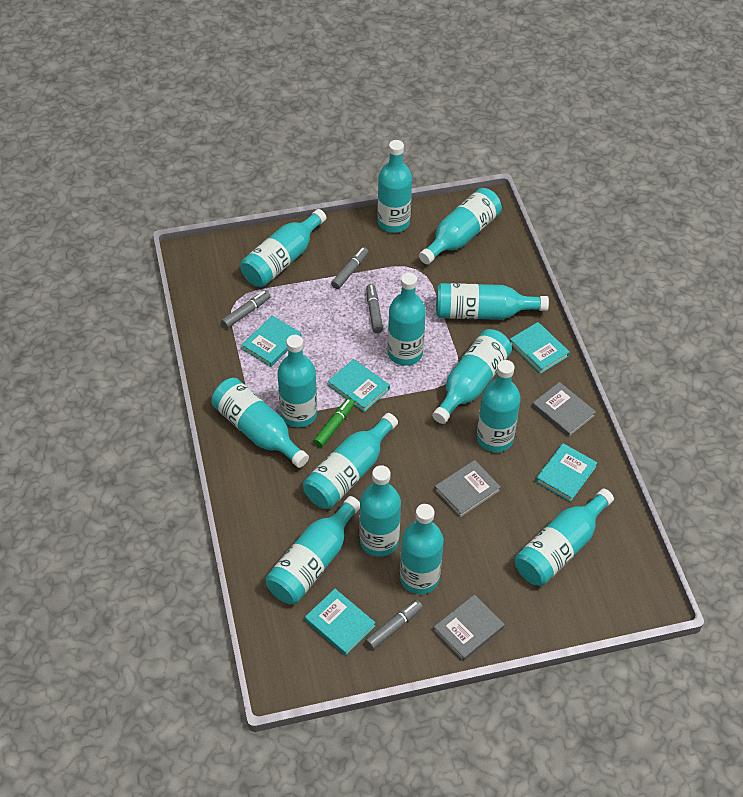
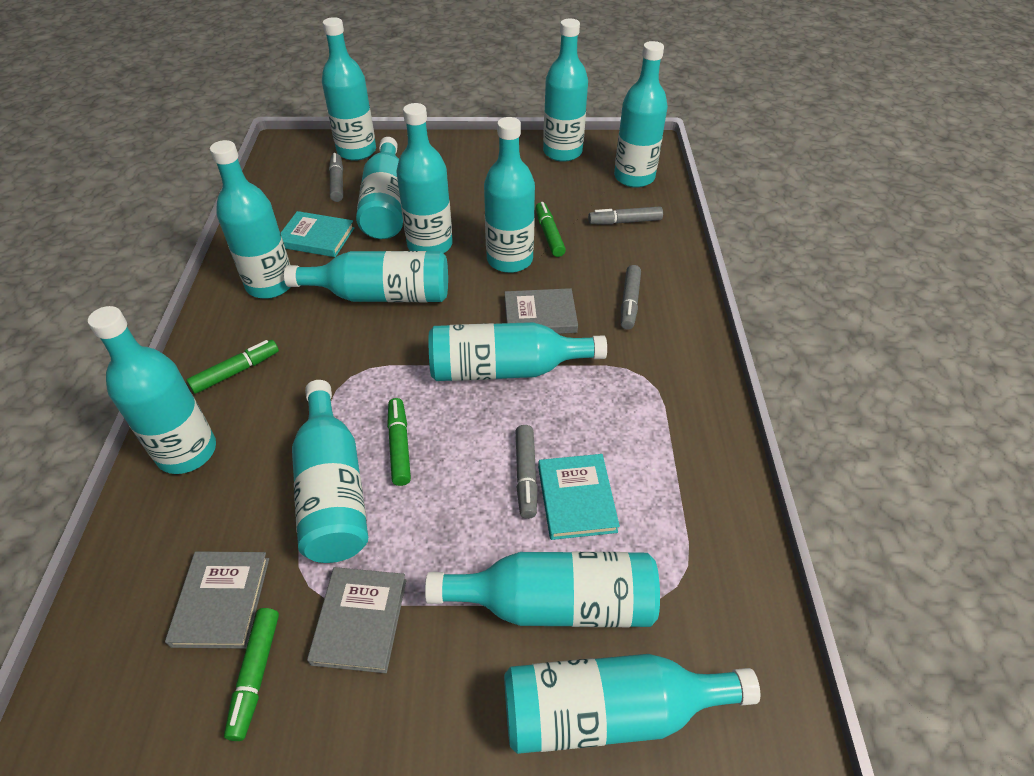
green marker: [314,398,355,447] = 1 -> [186,340,279,394] [224,608,279,741] [387,398,411,486] [535,202,566,257] = 4
turquoise book: [242,315,301,367] [305,589,376,656] [328,359,390,412] [510,322,570,374] [536,443,597,502] = 5 -> [281,211,355,257] [538,454,620,540] = 2
turquoise bottle: [211,378,309,468] [240,209,326,287] [265,496,360,604] [277,335,317,427] [303,413,398,509] [359,465,401,557] [377,140,412,233] [388,273,426,366] [400,504,444,594] [419,188,502,264] [432,329,512,424] [436,283,549,320] [477,360,521,452] [515,489,614,586] = 14 -> [88,306,216,474] [210,140,290,299] [284,251,448,302] [292,380,368,563] [322,17,376,161] [356,137,403,239] [396,103,453,253] [425,552,660,627] [429,322,607,381] [484,117,535,273] [504,654,760,754] [543,18,588,162] [614,41,668,188] = 13

